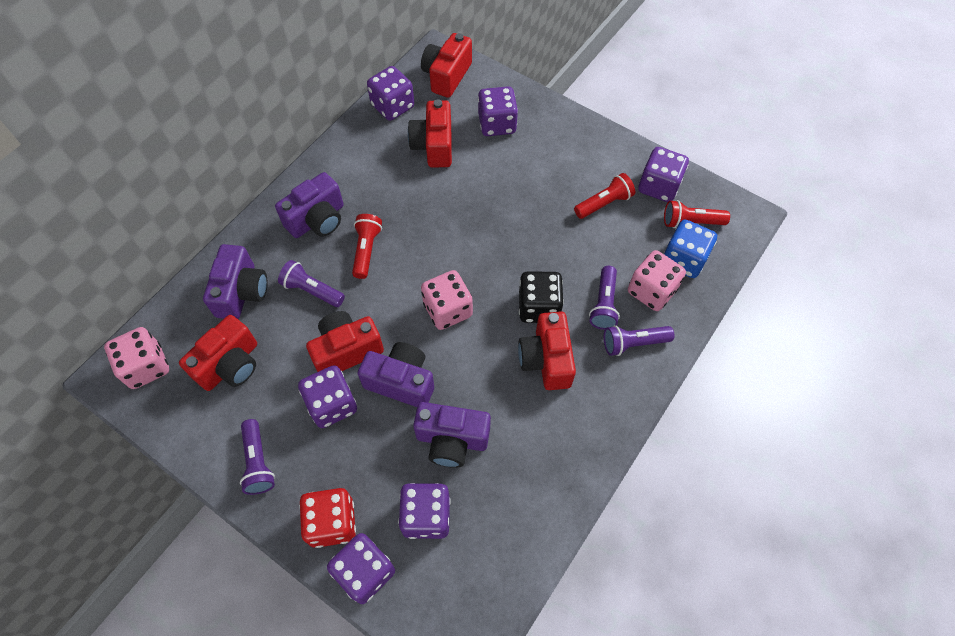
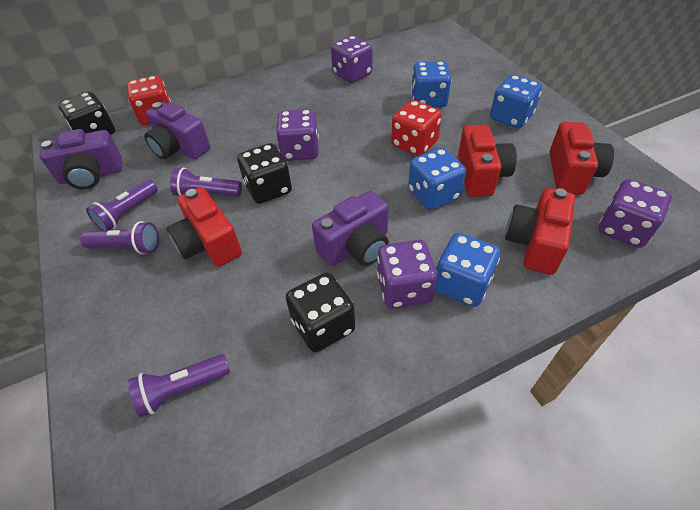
black dice: [519,271,564,323] = 1 -> [58,92,115,135] [237,143,292,204] [286,273,355,352] = 3
blue dice: [663,220,717,278] = 1 -> [408,148,466,210] [411,61,451,107] [435,233,500,307] [490,75,542,128] = 4
pink dice: [104,327,169,389] [421,270,473,330] [628,250,686,311] = 3 -> none = 0
purple camera: [203,244,267,319] [275,172,344,238] [357,342,434,407] [413,402,491,468] = 4 -> [40,129,122,189] [144,102,210,159] [312,191,389,266] = 3
purple dice: [298,365,357,428] [327,533,395,604] [367,66,414,121] [398,483,451,539] [478,86,518,136] [638,147,689,202] = 6 -> [276,109,319,161] [331,36,372,83] [377,240,437,309] [598,179,672,248] = 4
red camera: [179,315,257,391] [306,311,384,372] [408,99,452,168] [421,33,472,98] [518,311,576,390] = 5 -> [167,187,242,267] [458,125,517,197] [505,188,575,275] [549,122,614,195] = 4
red dice: [299,488,356,548] = 1 -> [127,75,171,125] [391,100,442,156] = 2
red flashlight: [352,214,382,279] [574,173,635,219] [664,200,730,228] = 3 -> none = 0

